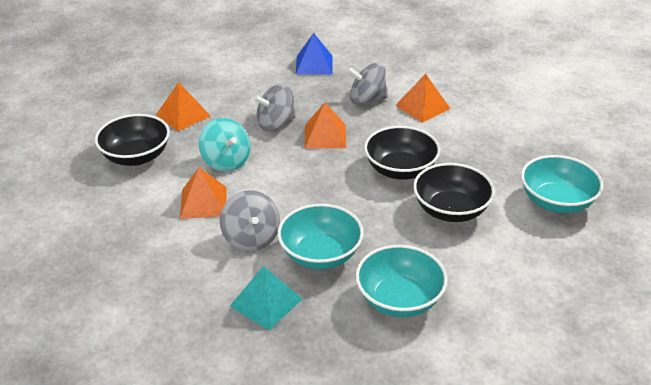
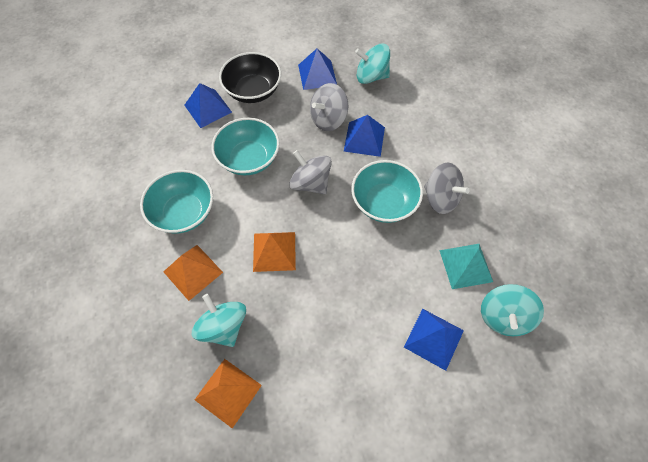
black bowl: [95,114,170,166] [364,126,441,180] [413,163,495,222] = 3 -> [219,52,281,103] = 1
blue pyramid: [296,33,332,75] = 1 -> [185,83,232,128] [298,48,337,90] [344,115,385,157] [404,309,464,371] = 4
orange pyramid: [156,82,211,131] [180,168,227,219] [305,102,346,149] [395,73,451,123] = 4 -> [163,245,223,301] [195,359,262,428] [253,232,296,272] = 3
turquoise spinning top: [198,118,250,172] = 1 -> [192,294,246,347] [355,44,390,84] [481,284,544,336] = 3

